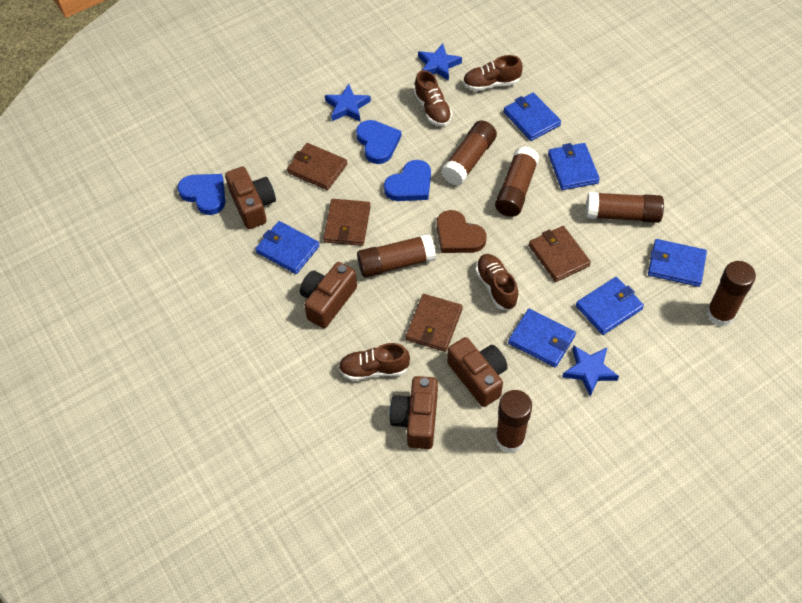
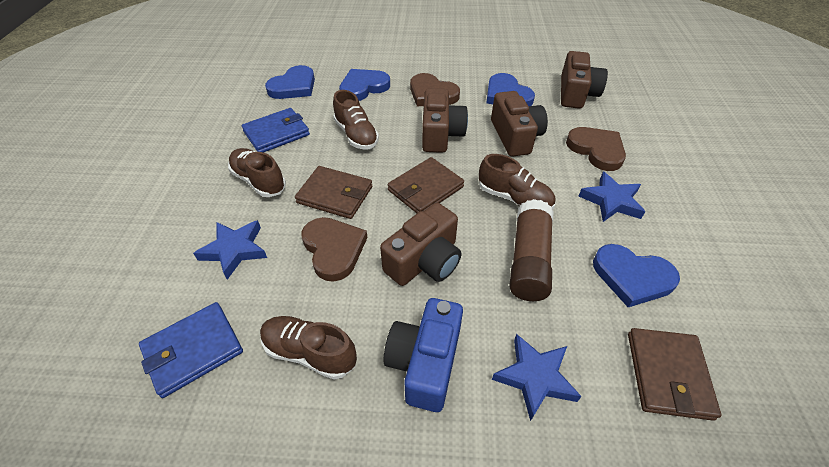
blue camera: none = 0 -> [384,298,463,412] = 1
blue heart: [178,174,225,215] [356,120,401,164] [384,160,431,201] = 3 -> [265,65,315,99] [339,69,390,101] [487,73,535,106] [593,244,680,307] = 4
blue wallet: [255,221,320,274] [504,93,561,141] [508,309,576,367] [548,143,600,190] [576,277,644,335] [648,239,707,287] = 6 -> [139,302,243,398] [242,108,310,153] = 2
brown glue stick: [357,234,436,278] [441,120,497,186] [495,147,539,217] [495,390,532,453] [586,192,664,223] [707,261,756,327] = 6 -> [509,199,553,301] = 1
brown heart: [436,210,487,253] = 1 -> [301,217,367,282] [410,73,460,106] [566,127,626,171] = 3
brown wallet: [287,143,347,190] [323,199,371,246] [406,294,463,352] [529,226,591,282] = 4 -> [295,166,372,219] [387,157,464,213] [628,328,721,421] = 3

